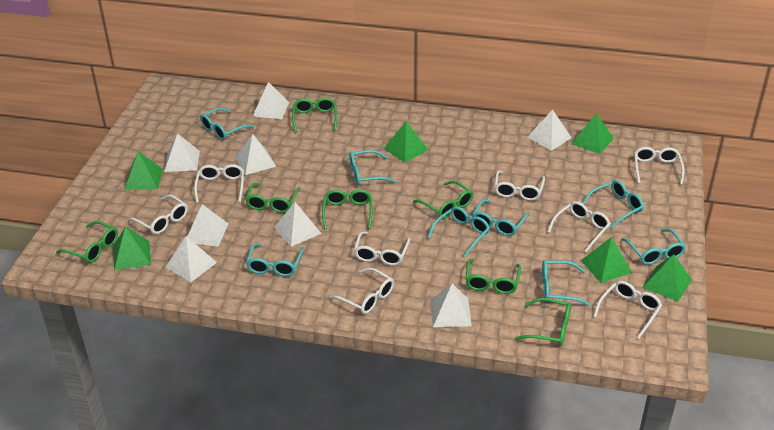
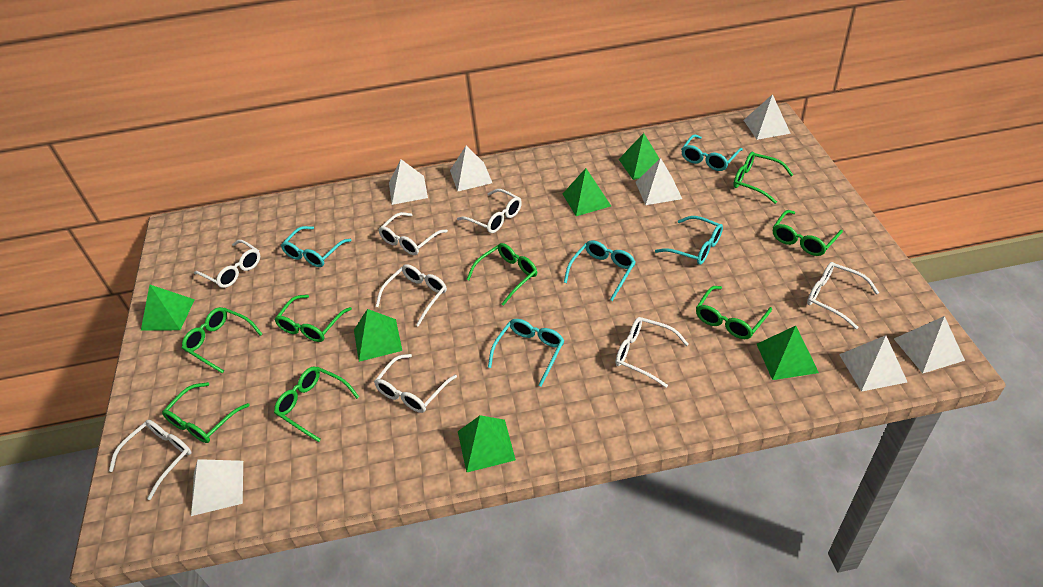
green glasses: [56,221,118,263] [245,183,300,213] [292,98,337,133] [322,189,373,229] [413,181,473,219] [466,259,521,294] [515,298,571,346] = 7 -> [162,382,250,443] [182,307,262,373] [274,295,352,342] [274,366,359,442] [466,243,537,306] [696,286,772,339] [733,152,793,204] [773,210,843,256] = 8
turquoise glasses: [200,108,254,140] [246,243,304,276] [349,150,396,185] [427,206,490,257] [472,199,530,236] [542,260,590,306] [582,180,644,228] [621,229,686,265] = 8 -> [281,226,352,267] [488,319,564,387] [564,240,636,301] [655,216,723,265] [681,134,743,171] = 5
white pyramid: [164,133,200,172] [165,236,217,282] [187,204,229,246] [236,134,276,175] [252,82,289,119] [274,202,322,247] [431,283,472,327] [528,110,572,151] = 8 -> [191,459,243,516] [389,159,428,205] [450,146,492,191] [636,158,682,205] [744,94,791,140] [839,335,907,392] [894,316,965,373] = 7

